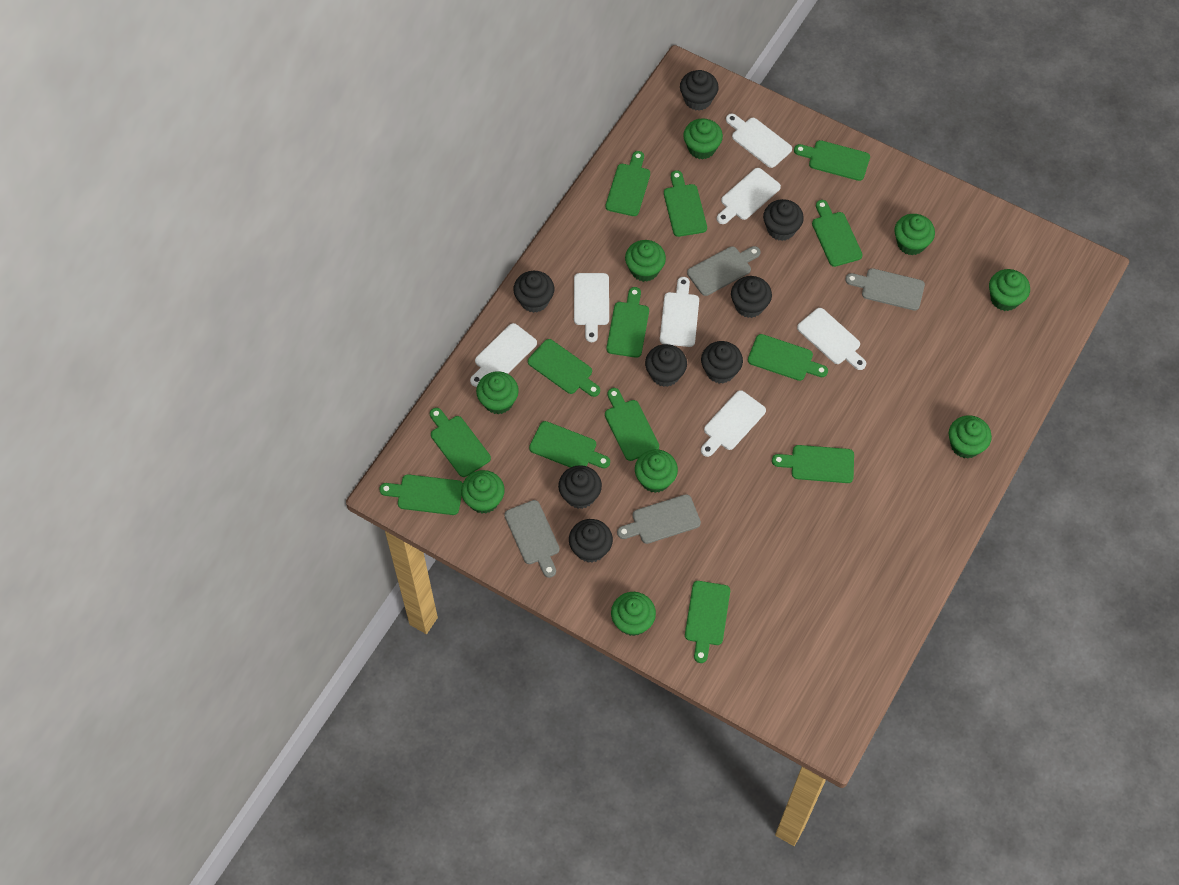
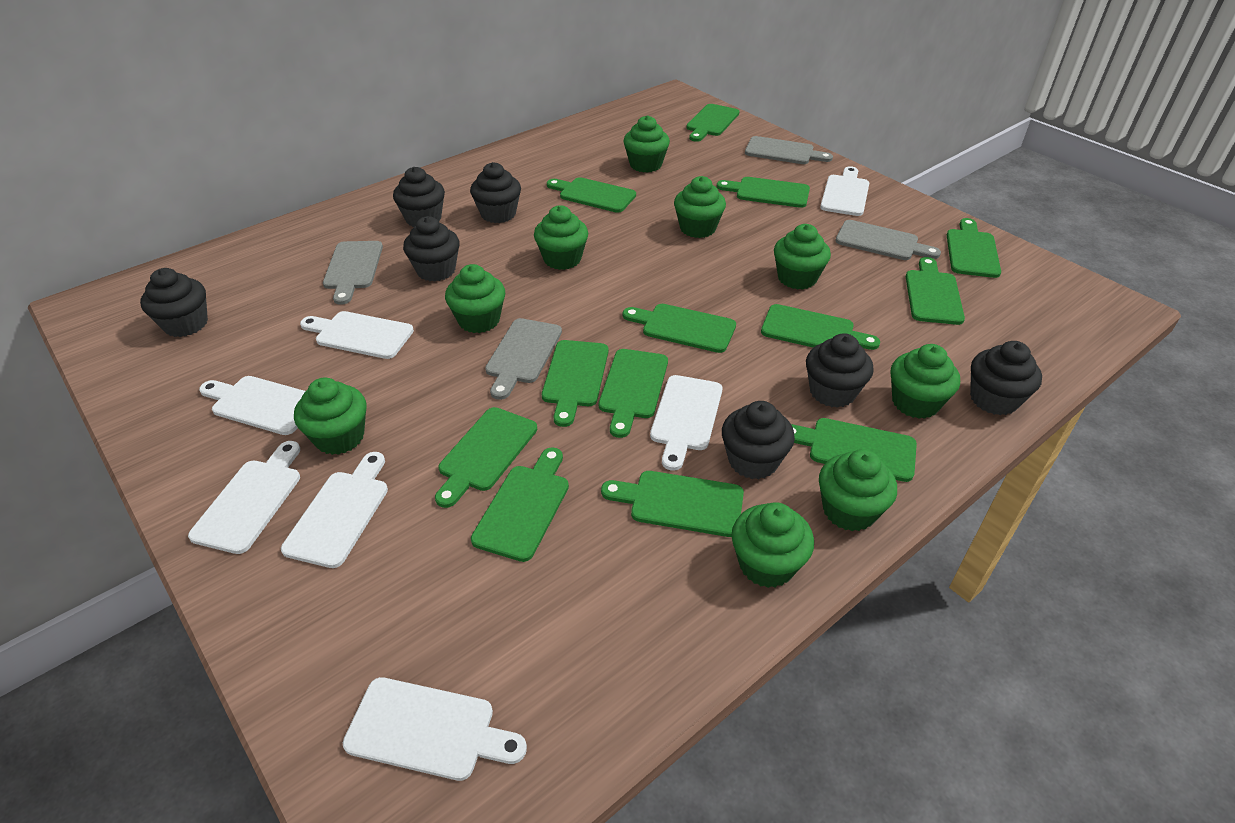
black cupcake: [513,271,554,313] [558,465,602,509] [569,519,613,563] [645,344,687,387] [680,70,719,111] [701,341,743,384] [731,276,772,318] [763,199,804,241] = 8 -> [140,268,208,337] [393,167,445,227] [403,216,459,282] [470,162,521,223] [722,401,795,479] [806,333,874,408] [970,341,1042,416] = 7

